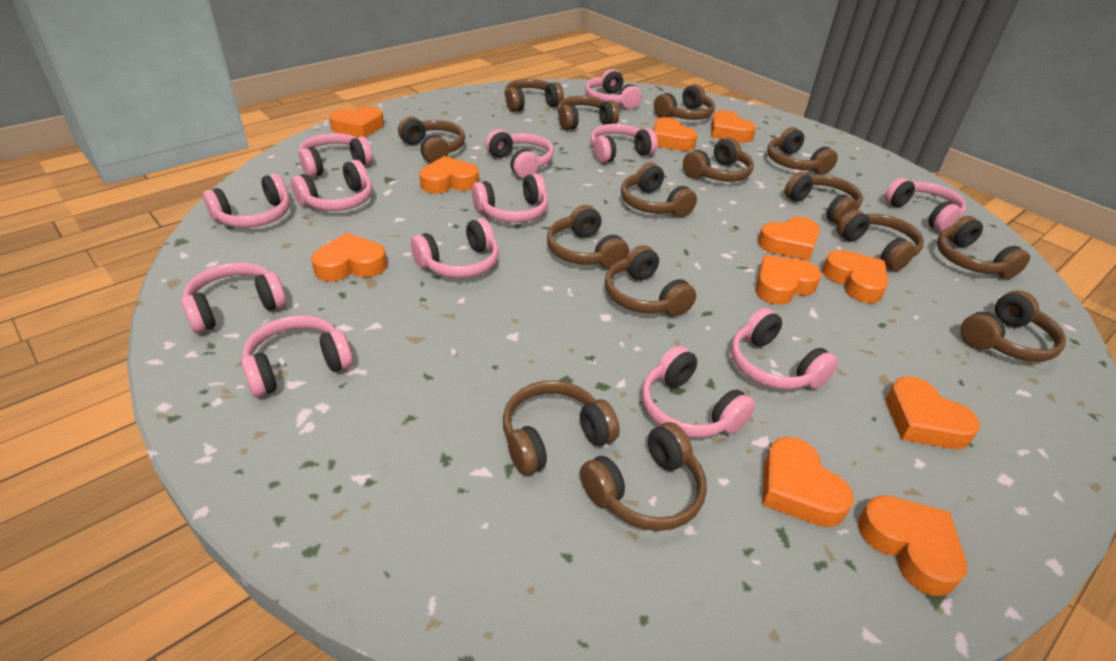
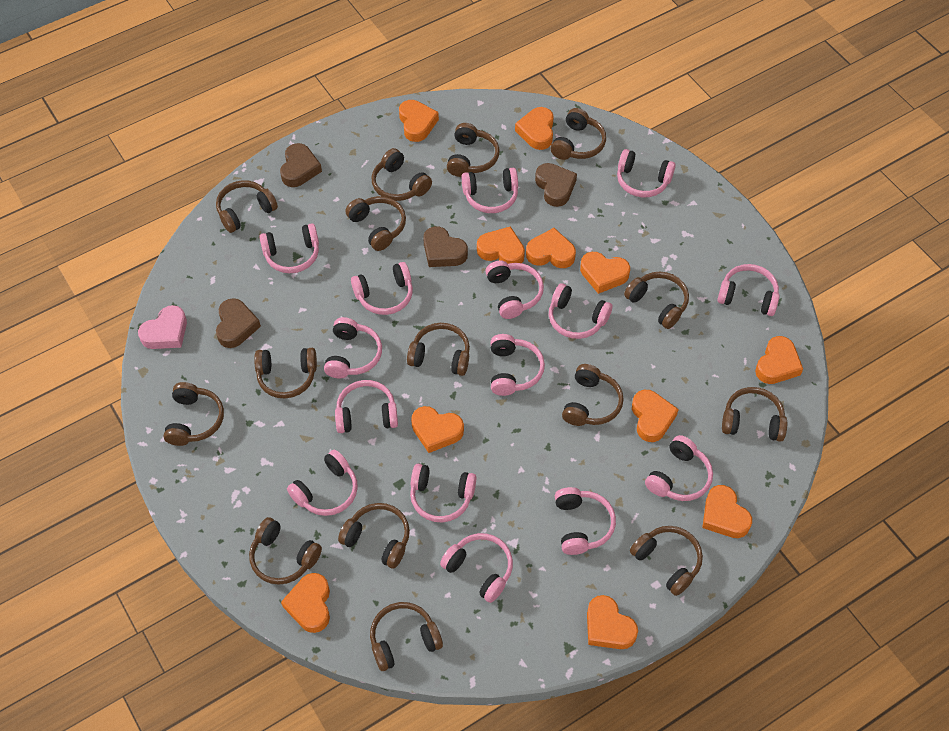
brown heart: none = 0 -> [216,298,261,348] [280,143,322,187] [423,226,468,267] [535,163,577,207] = 4
pink headphones: [181,262,286,333] [203,173,290,228] [241,315,353,397] [291,160,373,211] [298,133,373,178] [411,218,499,278] [472,173,548,223] [485,129,554,179] [585,69,642,109] [590,124,658,163] [642,346,755,438] [731,308,838,390] [885,178,966,232] = 13 -> [259,223,319,273] [287,450,358,516] [324,317,382,378] [335,380,398,433] [351,262,413,315] [410,464,476,522] [440,533,513,603] [462,168,518,213] [485,261,544,319] [490,334,545,396] [549,283,612,339] [555,487,616,555] [617,149,676,198] [645,435,713,501] [717,264,780,316] = 15
pink heart: none = 0 -> [138,305,187,349] = 1

